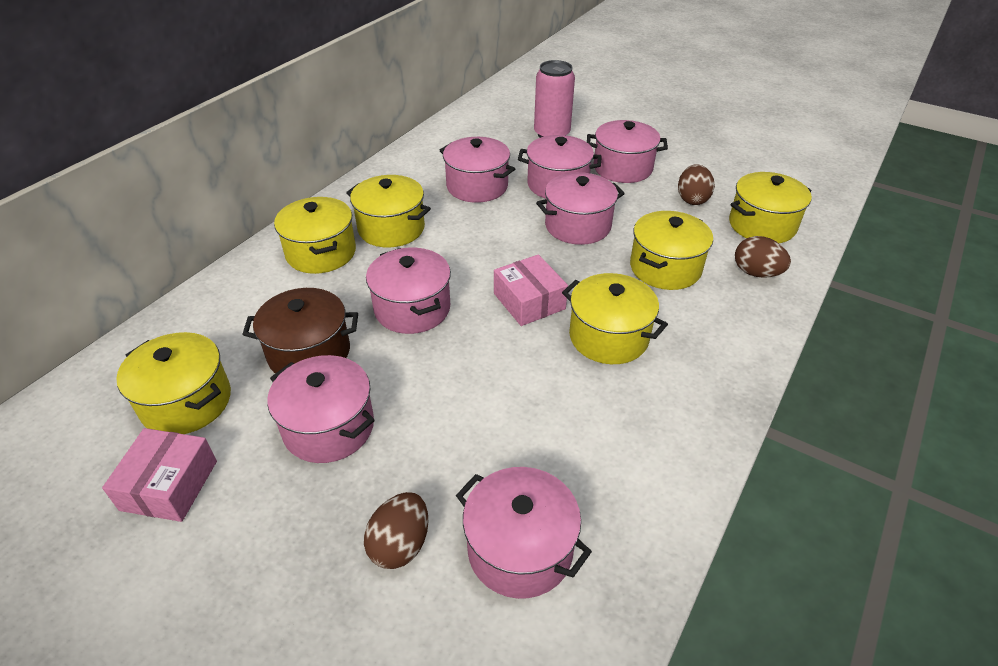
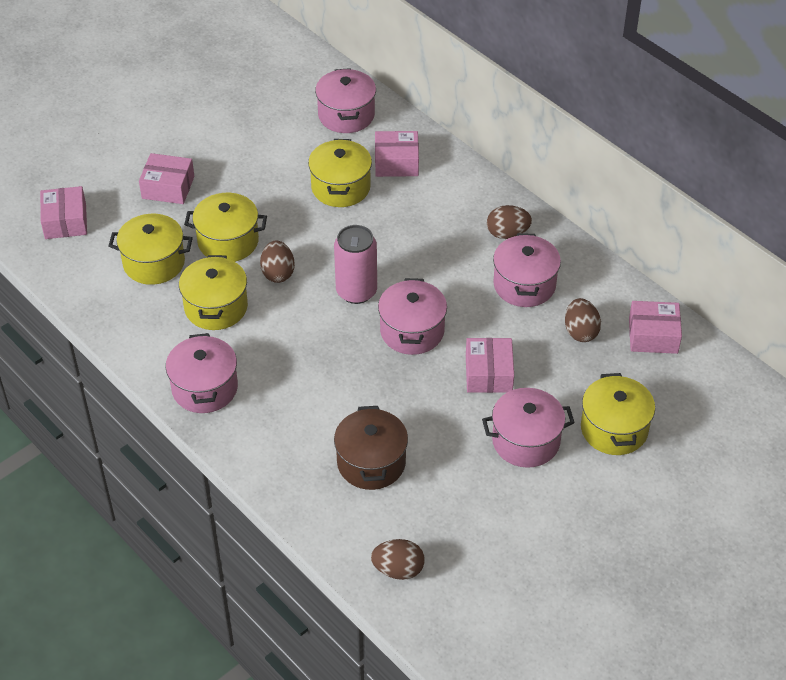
brown egg: [364,492,429,569] [678,164,715,205] [735,236,791,278] = 3 -> [260,241,295,283] [371,539,425,580] [487,205,532,239] [565,298,601,342] = 4
pink box: [102,428,217,522] [494,254,568,326] = 2 -> [40,186,87,239] [139,153,194,204] [375,131,419,177] [466,338,514,393] [629,301,682,354] = 5
pink pot: [267,355,375,463] [366,248,451,334] [440,137,515,203] [456,467,592,599] [518,135,602,199] [536,172,625,245] [587,120,668,183] = 7 -> [166,333,238,413] [315,68,376,133] [378,278,447,355] [482,388,575,468] [493,233,561,307] = 5
yellow pot: [116,332,231,434] [274,197,356,274] [346,175,431,248] [562,273,668,364] [630,211,713,290] [729,172,812,243] = 6 -> [108,214,193,285] [179,255,248,330] [184,193,267,262] [308,139,372,207] [581,373,655,455] = 5

